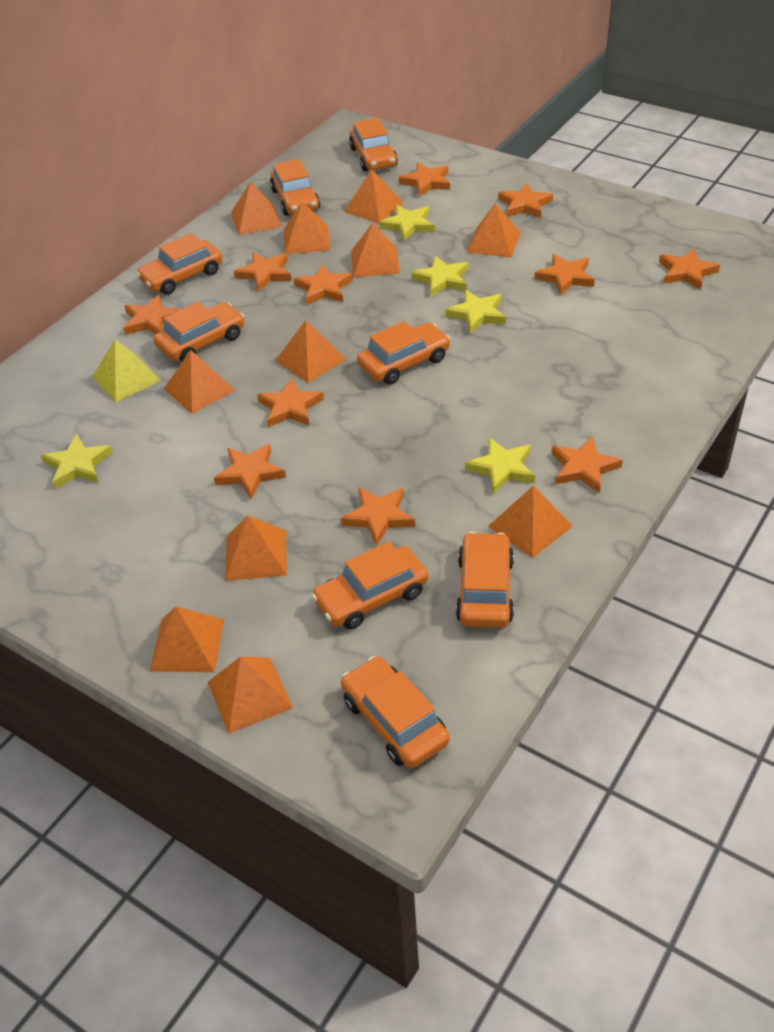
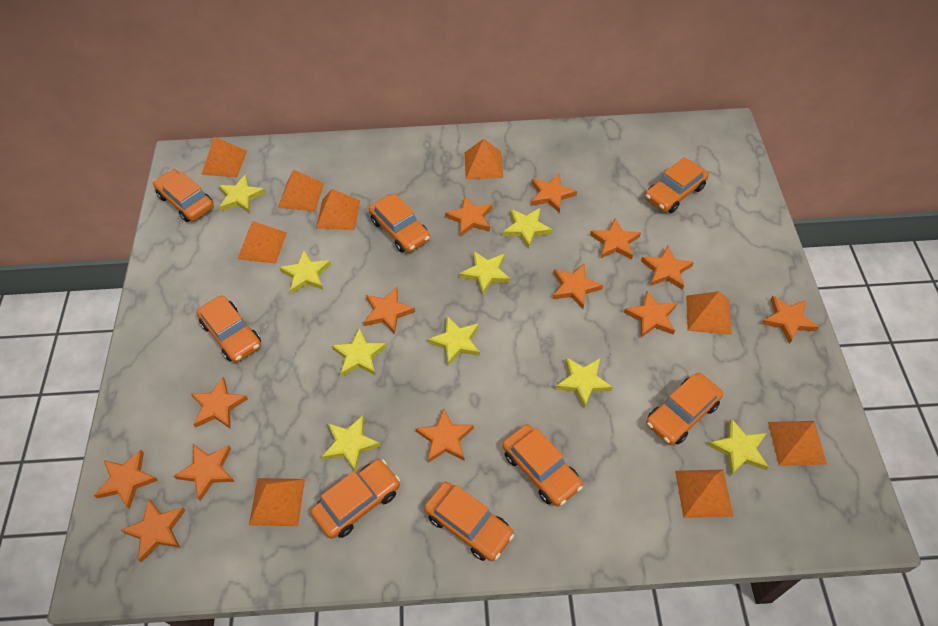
orange pyramid: [149,606,224,672] [164,350,235,414] [208,656,293,734] [225,515,287,581] [231,182,282,235] [275,320,346,383] [284,201,330,254] [344,169,404,223] [351,223,400,277] [466,204,521,258] [488,486,573,558] = 11 -> [201,137,247,177] [238,221,287,264] [249,478,305,526] [278,170,324,211] [316,189,360,230] [465,139,503,179] [675,469,733,518] [686,291,732,335] [768,421,827,466] = 9
orange star: [123,295,181,335] [214,443,286,499] [234,252,292,292] [257,378,324,427] [294,264,353,305] [341,487,415,546] [399,162,450,197] [498,183,553,218] [535,254,595,295] [551,436,623,493] [659,248,720,290] = 11 -> [94,450,158,509] [121,499,186,563] [174,444,235,501] [190,377,248,429] [363,287,415,334] [415,408,474,463] [445,196,492,237] [531,173,577,213] [553,263,603,309] [590,218,641,260] [624,291,677,337] [641,246,694,290] [761,296,819,344] = 13
yellow pyramid: [92,339,161,402] = 1 -> none = 0
yellow star: [41,434,113,489] [379,205,435,241] [411,256,468,297] [445,290,506,334] [465,438,535,494] = 5 -> [218,174,266,213] [279,250,331,294] [321,415,381,472] [332,328,387,377] [428,316,480,365] [460,251,511,295] [503,208,552,249] [556,357,613,409] [708,418,769,476] = 9

